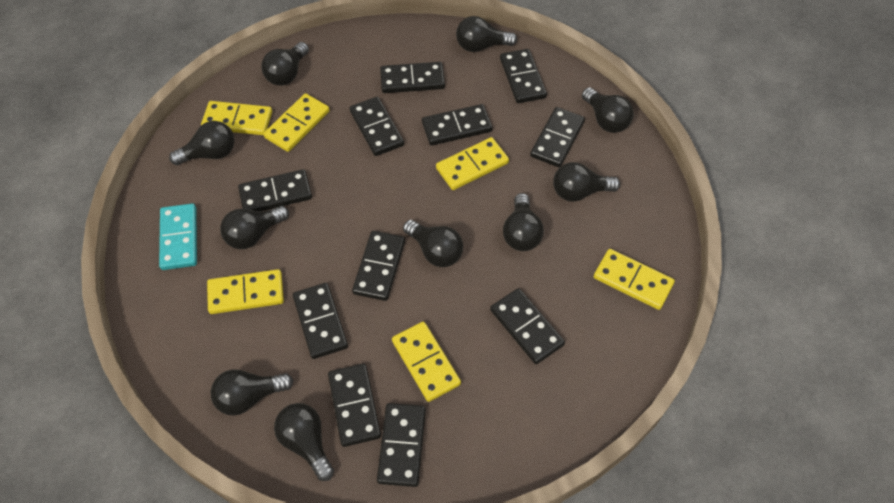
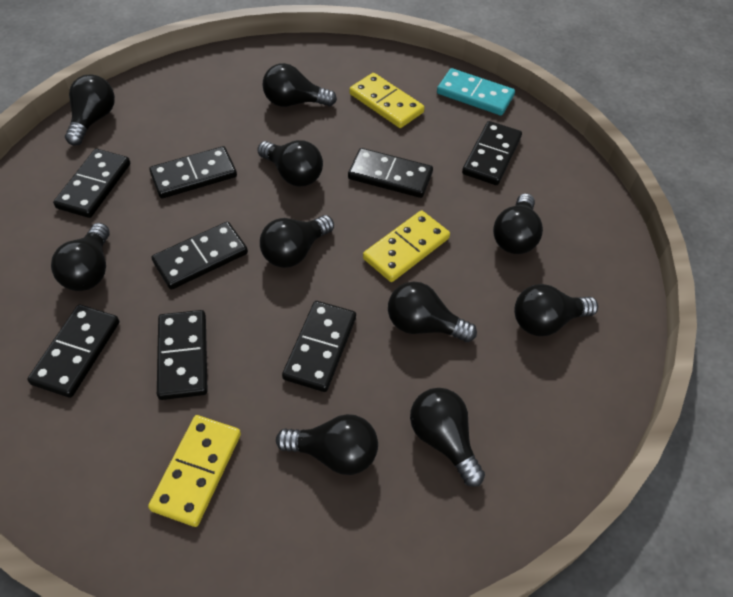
black domino: [238,169,312,211] [293,283,348,359] [328,364,381,447] [350,97,404,156] [352,231,405,301] [377,403,426,487] [380,62,445,93] [422,104,492,146] [490,288,565,364] [500,49,547,103] [530,107,585,167] = 11 -> [27,305,119,398] [53,149,130,218] [149,146,237,198] [152,222,248,289] [157,310,208,400] [282,301,356,392] [348,148,433,198] [462,121,522,185] = 8
yellow domino: [201,101,272,135] [207,269,284,314] [264,93,330,152] [392,322,461,402] [436,137,509,190] [594,249,675,310] = 6 -> [148,415,241,527] [349,73,425,128] [363,210,450,282] = 3

